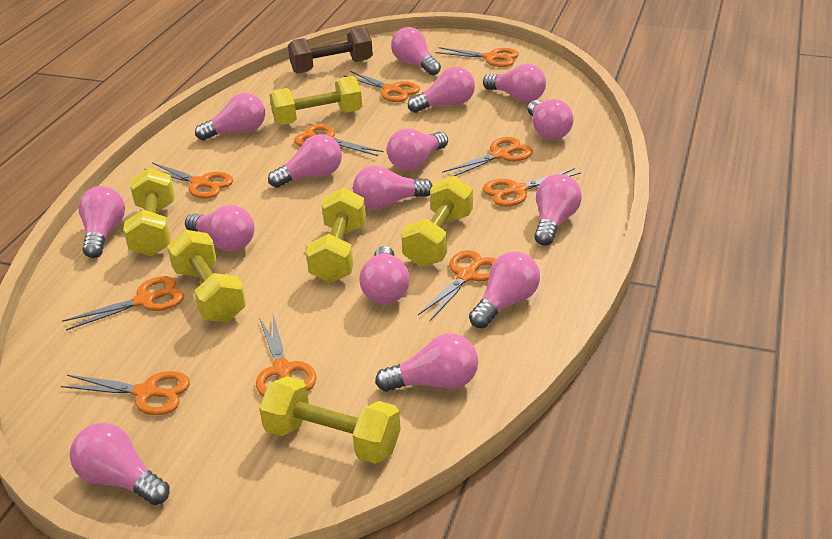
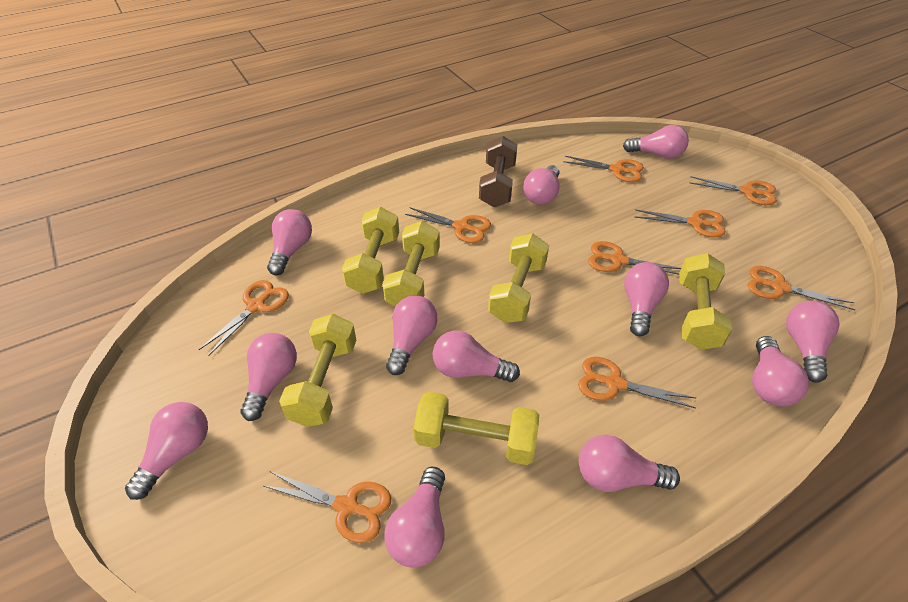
orange scissors: [61,371,190,415] [62,276,184,331] [145,163,233,199] [256,315,317,397] [294,124,384,156] [343,71,420,102] [418,250,496,321] [436,47,519,67] [442,137,533,176] [483,168,581,207] = 10 -> [199,280,289,356] [264,472,391,543] [405,207,491,243] [563,156,644,182] [578,357,696,408] [588,241,681,275] [635,210,726,238] [690,176,777,205] [748,266,855,310] = 9
pink light bulb: [70,423,170,505] [78,186,125,258] [185,205,255,251] [195,93,265,141] [268,134,342,188] [353,165,433,210] [359,246,410,304] [375,333,478,392] [387,128,448,171] [391,27,441,75] [408,67,475,113] [469,251,540,329] [483,64,546,102] [527,99,574,140] [534,174,582,246] = 15 -> [125,402,208,500] [240,333,297,421] [267,209,312,275] [384,466,445,568] [386,295,437,375] [432,331,520,382] [523,165,559,205] [579,435,680,492] [623,125,689,159] [624,262,669,336] [752,336,809,406] [786,301,840,382] = 12

